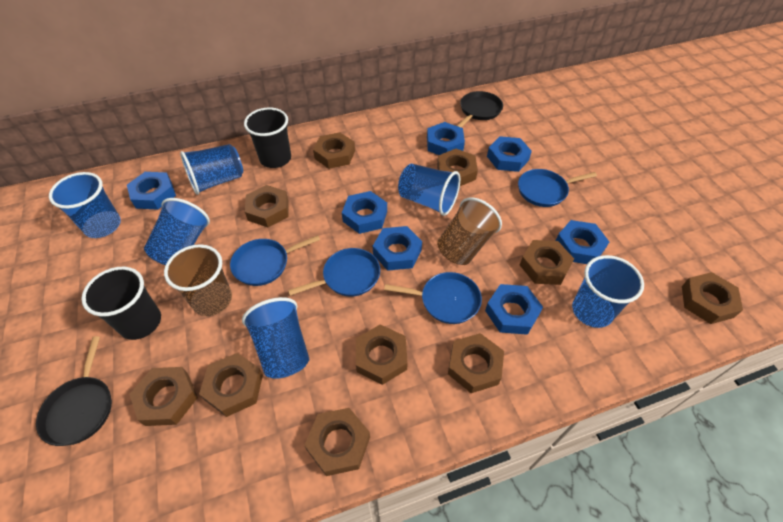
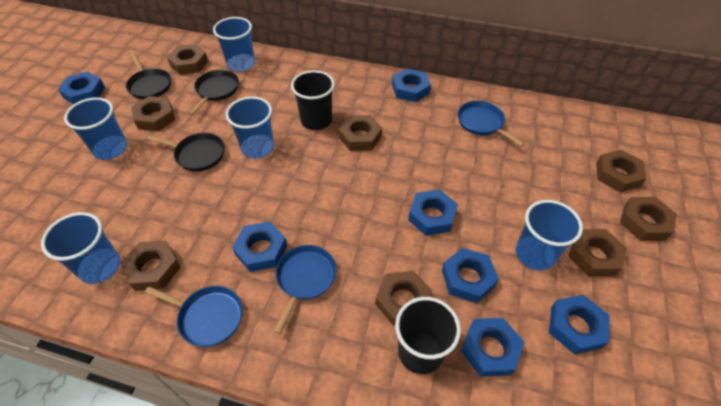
black pan: [36,336,112,446] [457,91,503,127] = 2 -> [126,54,171,99] [147,133,225,172] [189,70,239,115] = 3
blue cup: [49,172,121,238] [144,198,210,265] [180,144,243,195] [242,297,309,379] [398,164,460,216] [572,255,644,328] = 6 -> [41,212,120,284] [64,97,127,160] [213,17,255,72] [226,96,274,159] [516,200,583,271] = 5
blue pan: [230,235,320,286] [288,248,380,297] [384,272,482,324] [518,169,597,207] = 4 -> [145,286,243,347] [274,245,337,334] [458,101,525,147] = 3
brown cup: [164,244,232,316] [437,197,502,265] = 2 -> none = 0
brown nut: [129,367,198,426] [199,353,263,417] [245,185,289,227] [304,408,370,476] [313,133,355,169] [356,324,408,385] [437,149,478,186] [448,333,504,393] [520,240,574,285] [682,272,743,324] = 10 -> [120,241,180,291] [131,96,175,131] [167,44,208,75] [338,115,382,151] [375,271,432,326] [568,229,627,277] [596,150,647,192] [620,197,677,241] = 8

